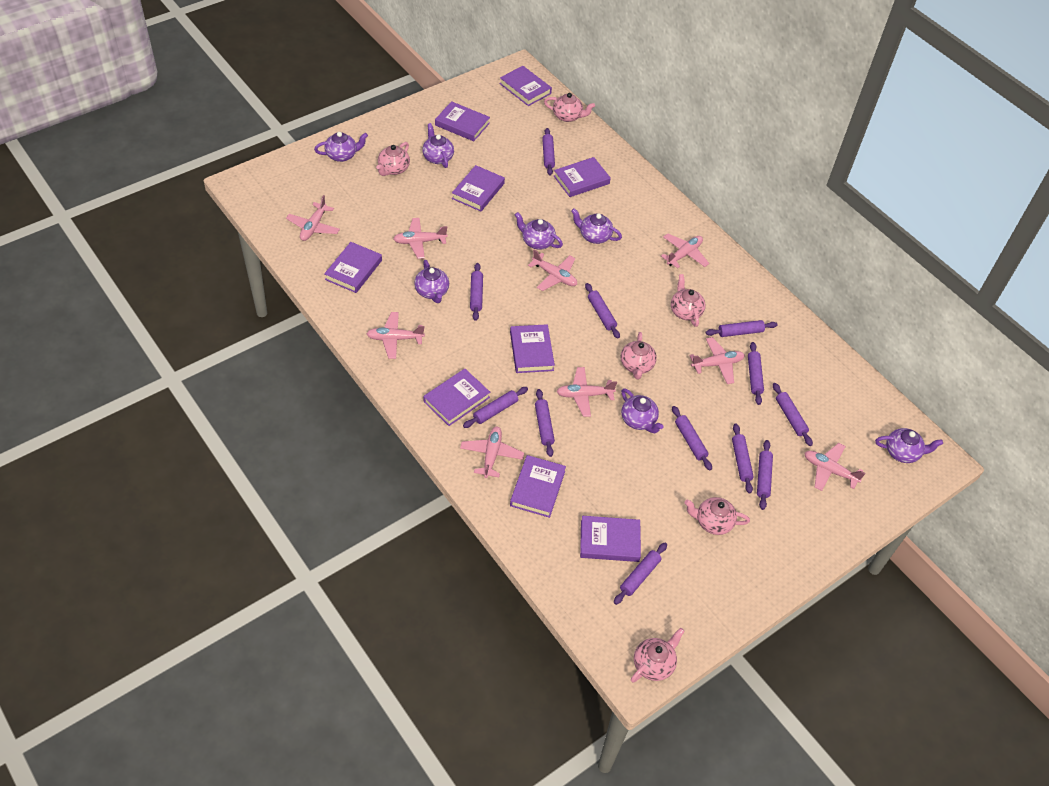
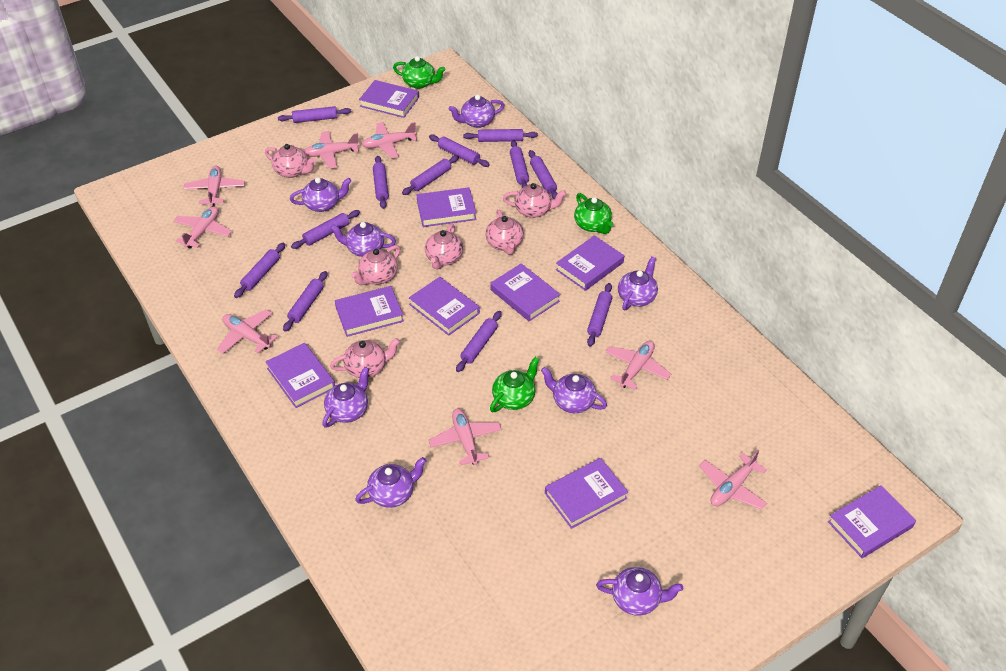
green teapot: none = 0 -> [393,56,445,89] [490,357,540,412] [574,193,613,234] = 3
pink plane: [286,195,340,241] [366,312,425,359] [393,218,447,259] [460,427,524,478] [528,249,577,291] [556,367,617,417] [661,233,709,269] [689,337,745,384] [804,443,865,491] = 9 -> [173,206,232,249] [183,166,245,207] [217,309,278,354] [304,131,360,169] [362,122,417,159] [428,409,502,465] [605,341,671,390] [699,450,767,510] = 8
purple teapot: [314,132,368,162] [414,260,449,303] [422,123,454,168] [515,212,563,250] [571,208,622,244] [621,388,663,433] [875,428,943,463] = 7 -> [290,177,351,212] [322,367,369,428] [330,222,396,257] [355,457,426,508] [449,95,504,128] [541,367,607,413] [596,567,683,616] [618,256,658,310] = 8

